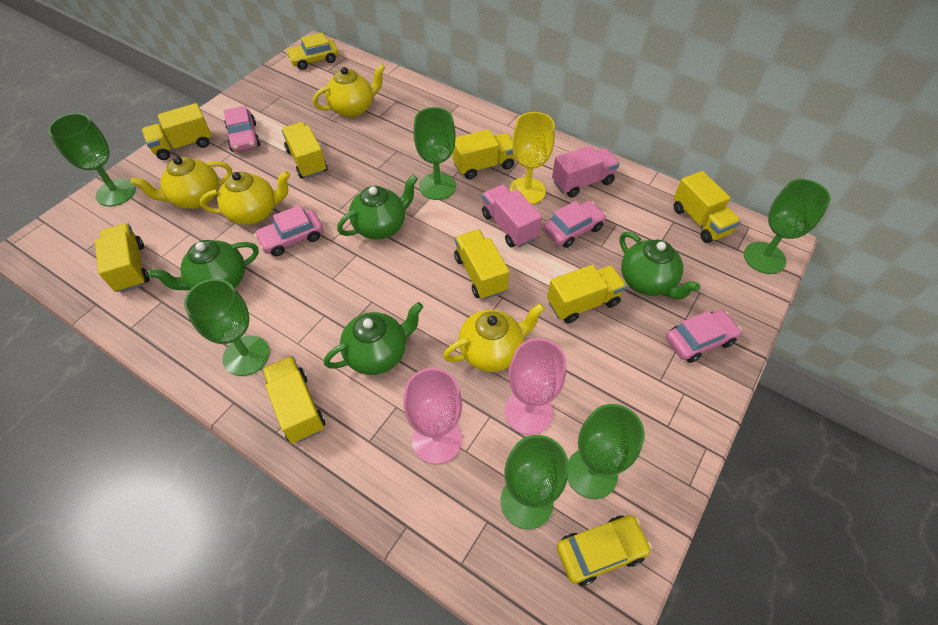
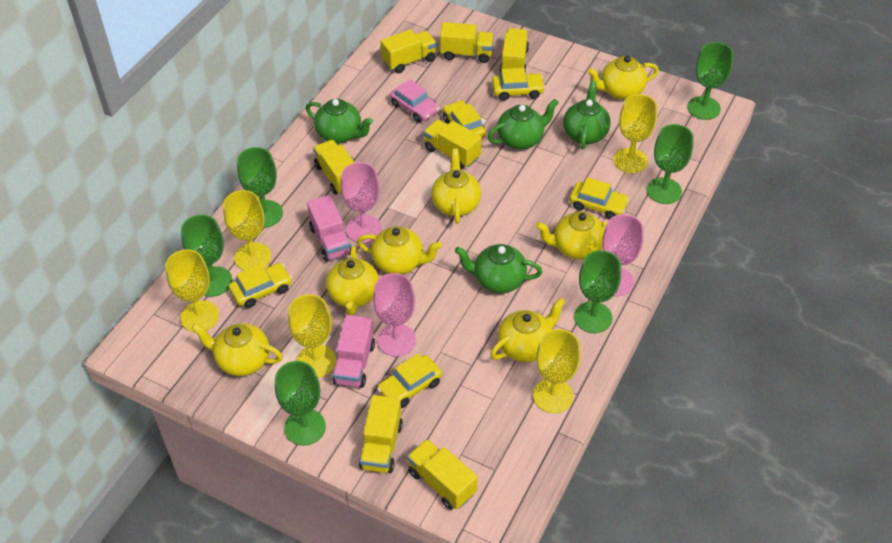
pink car: [224,106,261,152] [254,205,323,256] [543,201,606,248] [666,310,742,363] = 4 -> [390,79,440,122] = 1
pink goblet: [404,368,462,464] [505,338,566,435] = 2 -> [341,162,382,243] [373,273,416,356] [602,214,644,296] = 3
yellow car: [286,33,339,70] [557,515,652,586] = 2 -> [229,263,292,308] [377,354,442,408] [443,100,486,137] [492,68,545,101] [570,177,629,220] = 5
yellow goblet: [509,112,555,205] = 1 -> [165,249,219,332] [223,190,271,271] [288,294,336,378] [533,329,581,413] [613,94,657,173] = 5
yellow teapot: [131,156,232,209] [200,171,291,225] [313,64,385,118] [443,303,545,372] = 4 -> [191,323,283,376] [326,246,379,315] [357,226,442,274] [431,148,481,224] [490,298,565,362] [536,211,608,260] [587,56,659,100] = 7
yellow truck: [95,223,150,293] [142,103,212,160] [262,356,325,443] [282,122,327,179] [452,129,515,179] [454,230,509,299] [547,265,627,323] [674,171,741,243] = 8 -> [313,140,354,194] [359,395,403,473] [381,29,437,74] [407,439,478,510] [424,120,482,169] [440,22,494,63] [500,28,529,73] = 7

